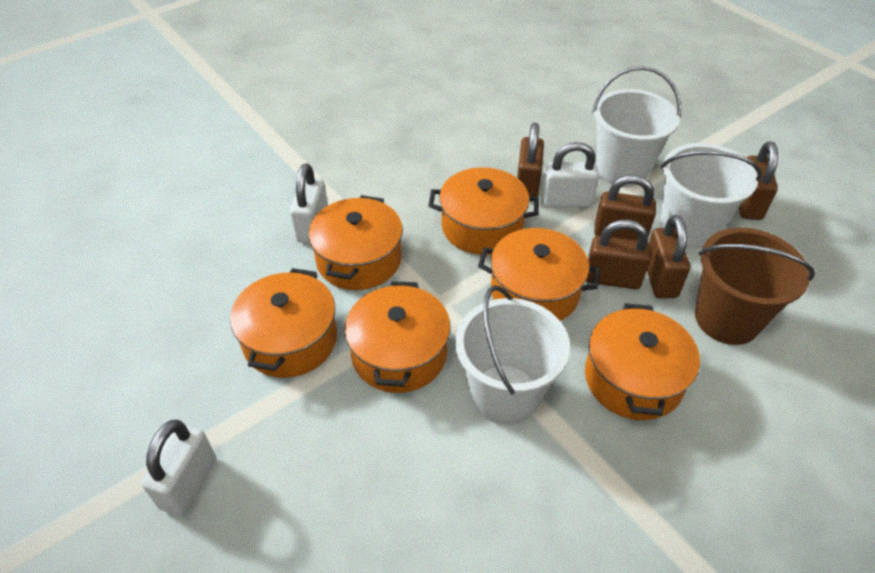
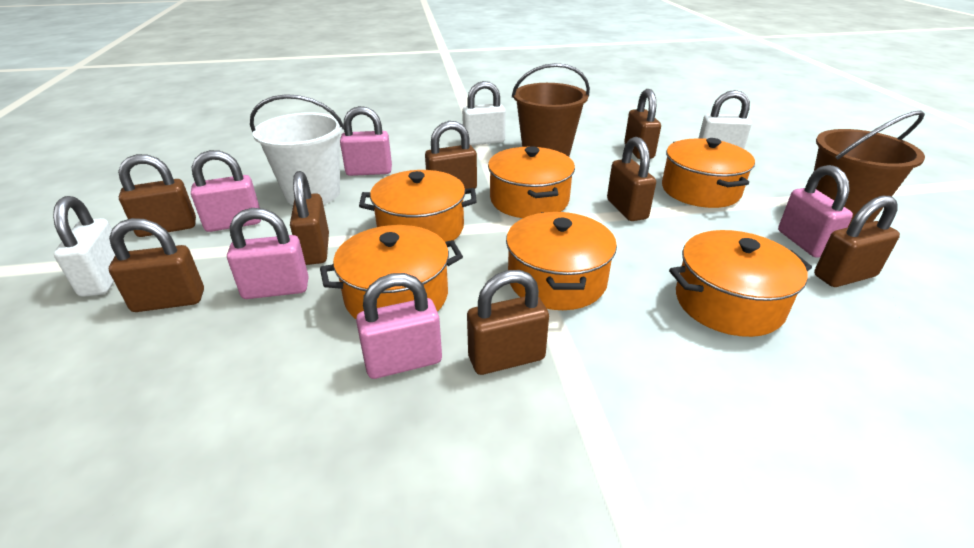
brown bucket: [695,228,815,345] = 1 -> [512,63,590,157] [814,110,925,228] = 2
brown padlock: [517,123,544,197] [586,220,651,289] [594,175,656,241] [647,215,690,299] [739,141,778,220] = 5 -> [109,218,204,312] [118,154,196,237] [290,171,329,265] [425,121,477,189] [467,270,549,375] [607,137,656,221] [624,89,661,159] [814,196,900,287] = 8
pink padlock: none = 0 -> [191,150,261,232] [227,208,309,299] [340,106,392,176] [356,273,442,379] [778,165,853,258] = 5
white bucket: [455,285,570,425] [592,66,681,187] [660,143,762,248] = 3 -> [250,94,345,205] = 1

